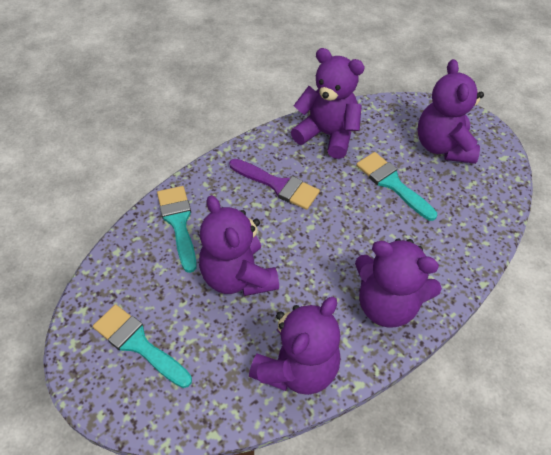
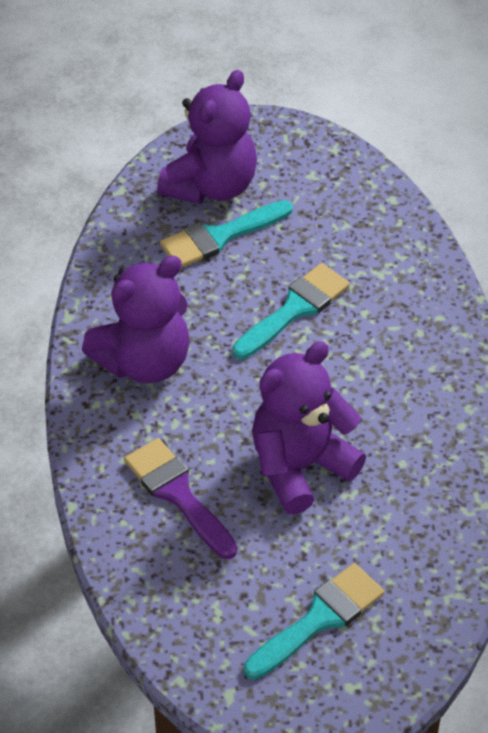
purple teddy bear: [199,195,279,296] [249,297,340,395] [291,48,365,159] [355,238,442,328] [417,59,484,164] = 5 -> [82,256,190,383] [157,70,257,204] [252,341,366,515] = 3

